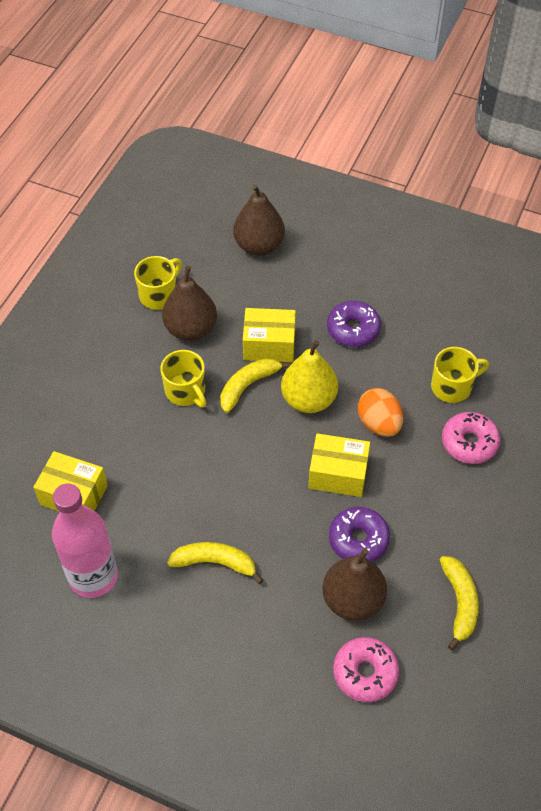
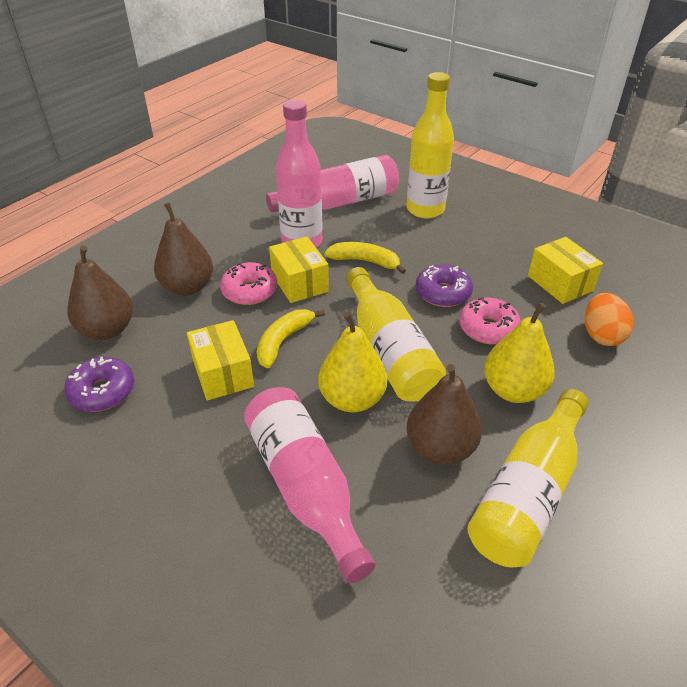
pink bottle: [52,483,118,598] = 1 -> [244,387,375,583] [266,155,399,213] [275,99,322,247] = 3
yellow banana: [167,542,263,584] [220,358,291,413] [440,556,479,650] = 3 -> [257,309,325,369] [324,242,406,274] = 2
yellow bottle: none = 0 -> [346,267,446,401] [407,72,454,218] [467,389,589,568] = 3
yellow mug: [134,256,182,310] [160,350,206,408] [431,347,489,403] = 3 -> none = 0
yellow pear: [281,340,338,413] = 1 -> [318,312,387,412] [484,302,555,403] = 2

